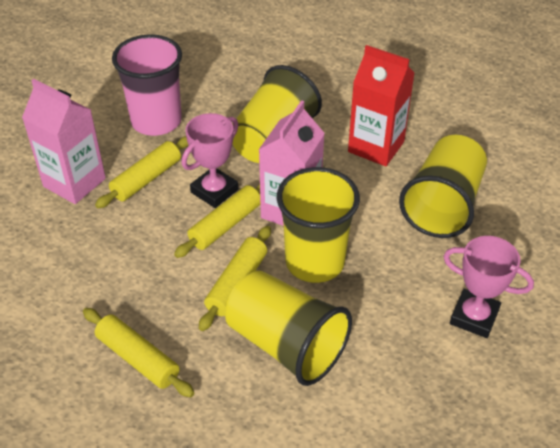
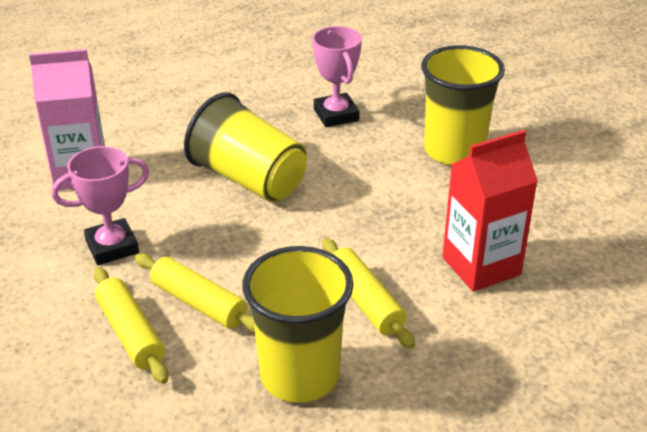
pink carton: [22,79,106,204] [259,100,325,226] = 2 -> [29,49,105,190] = 1
pink cup: [112,35,182,136] = 1 -> none = 0
yellow cup: [225,270,352,386] [232,65,322,163] [277,167,360,283] [399,135,487,238] = 4 -> [184,92,307,202] [242,246,353,403] [421,45,505,165] = 3
yellow rolling pin: [83,308,194,397] [95,136,189,208] [174,184,260,258] [199,226,271,331] = 4 -> [93,267,169,384] [135,253,255,333] [322,238,415,349] = 3

